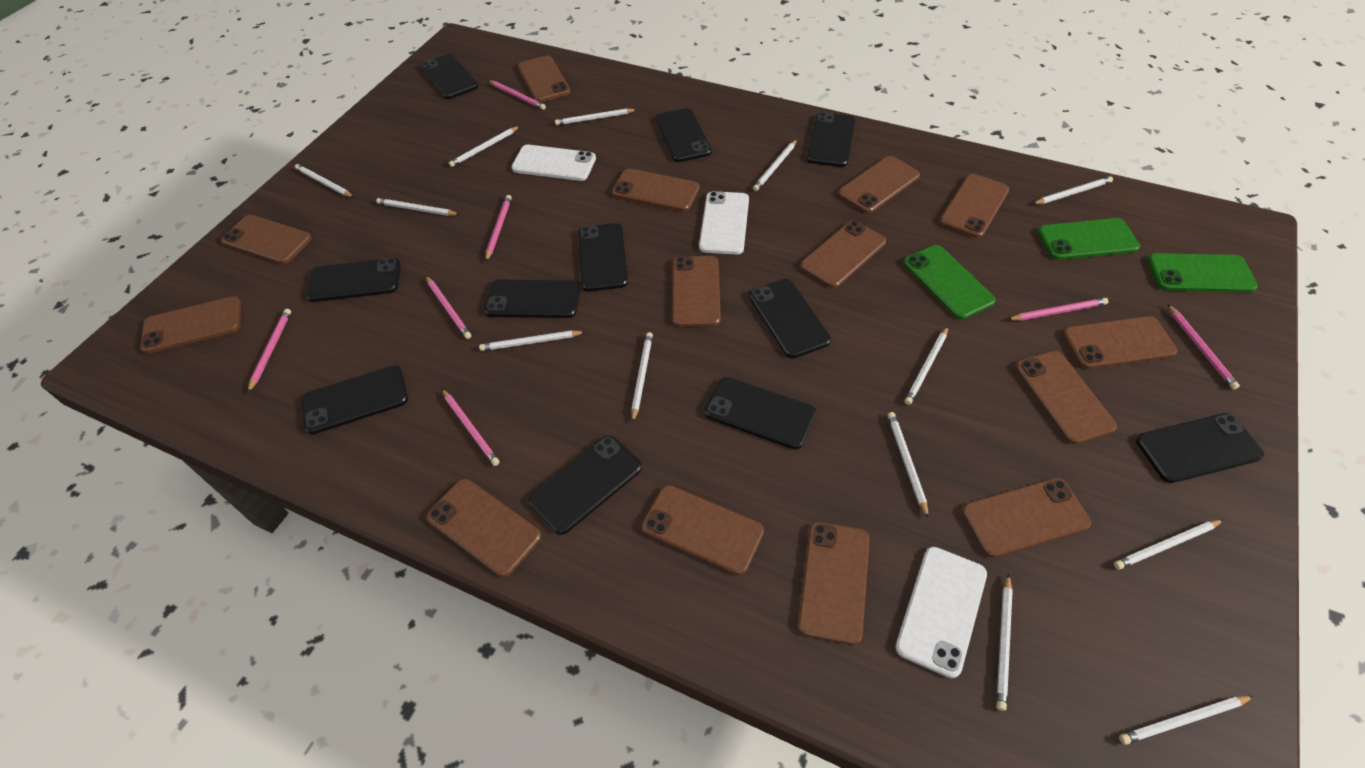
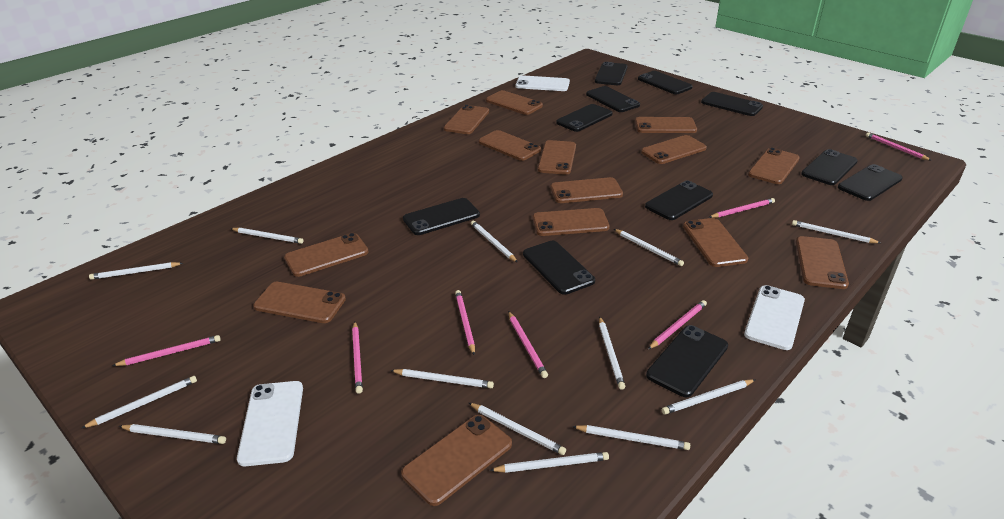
green phone: [903,245,996,320] [1037,218,1140,260] [1147,253,1258,293] = 3 -> none = 0

